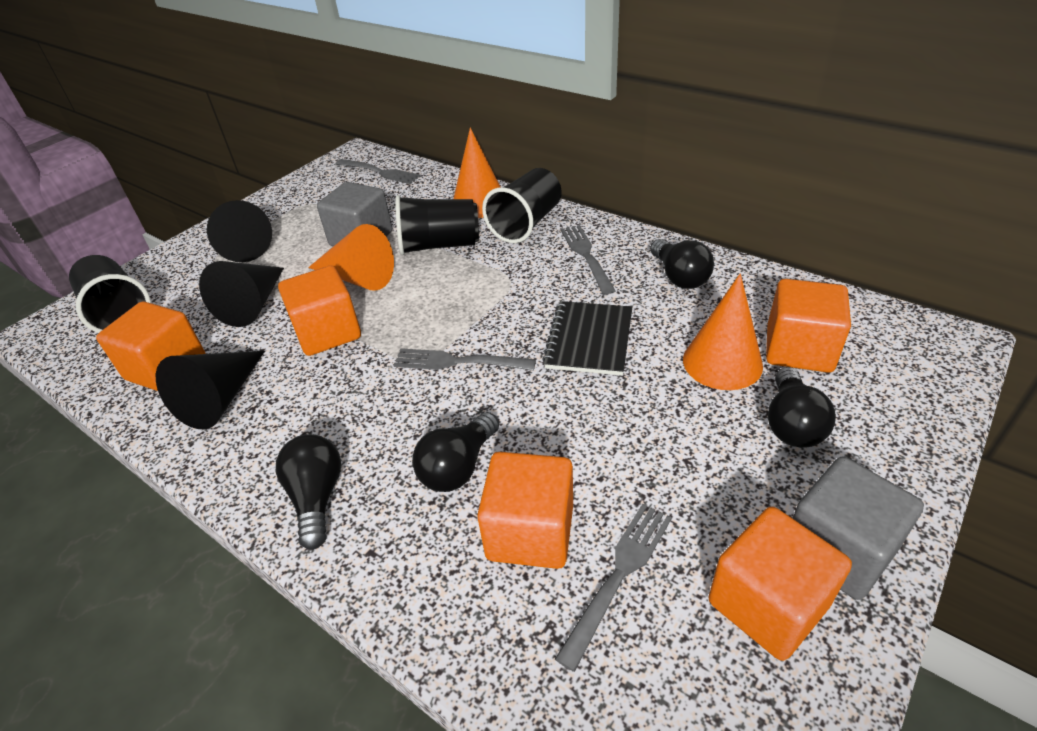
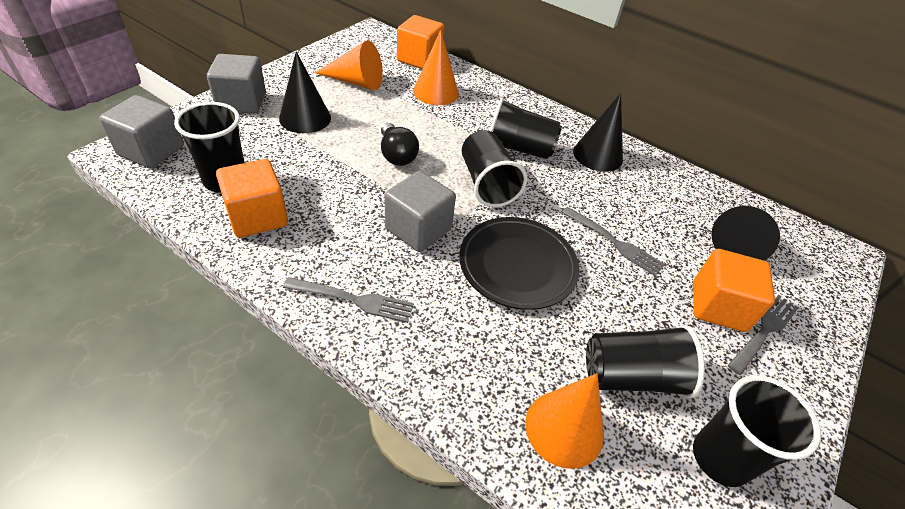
black cup: [69,255,151,333] [395,195,479,255] [482,168,562,243] = 3 -> [174,102,245,193] [462,130,527,207] [489,98,562,159] [586,325,705,398] [693,375,821,487] = 5
black light bulb: [276,434,341,550] [412,412,499,492] [650,239,714,289] [768,367,836,448] = 4 -> [381,123,419,166] = 1
black notebook: [542,301,632,376] = 1 -> none = 0
black plate: none = 0 -> [459,217,579,310] = 1
grey cube: [317,182,392,246] [793,457,924,600] = 2 -> [99,95,184,168] [207,54,266,114] [385,171,456,252] = 3
grey fork: [336,159,421,184] [394,348,536,371] [555,504,672,672] [561,225,615,295] = 4 -> [283,277,414,323] [561,207,665,276] [728,295,798,375] = 3
orange cube: [96,301,206,391] [278,266,361,356] [477,452,573,569] [709,507,852,661] [766,279,851,373] = 5 -> [216,159,288,238] [397,15,444,69] [693,249,775,332] = 3

